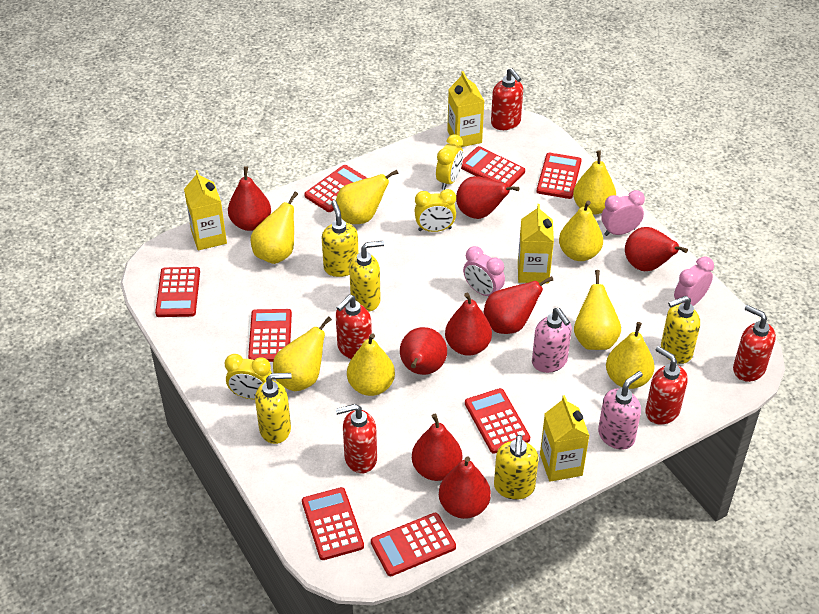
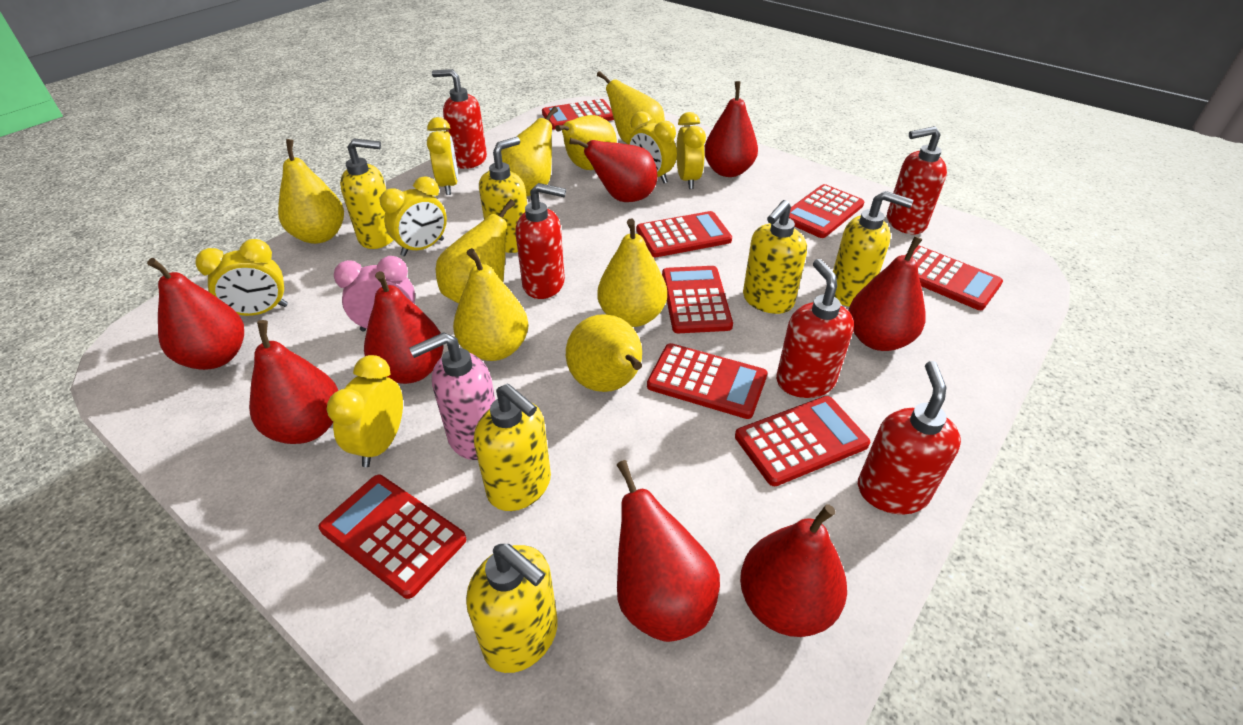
pink clock: [463,246,505,296] [601,190,645,236] [674,257,714,306] = 3 -> [334,256,415,331] = 1
pink soap dispenser: [532,308,572,373] [598,371,643,450] = 2 -> [409,332,495,460] = 1
yellow carton: [184,170,227,250] [447,71,484,147] [518,204,554,283] [540,395,590,482] = 4 -> none = 0
yellow clock: [225,354,273,399] [414,189,456,232] [436,134,463,190] = 3 -> [195,239,288,316] [327,355,403,467] [380,176,447,256] [427,117,458,195] [628,111,677,183] [676,112,706,189] = 6
yellow soap dispenser: [255,373,292,444] [322,200,358,277] [349,241,384,312] [494,435,539,500] [661,296,700,364] = 5 -> [340,138,393,249] [466,544,558,673] [474,383,551,511] [479,137,527,253] [743,200,807,314] [833,191,913,307] = 6

